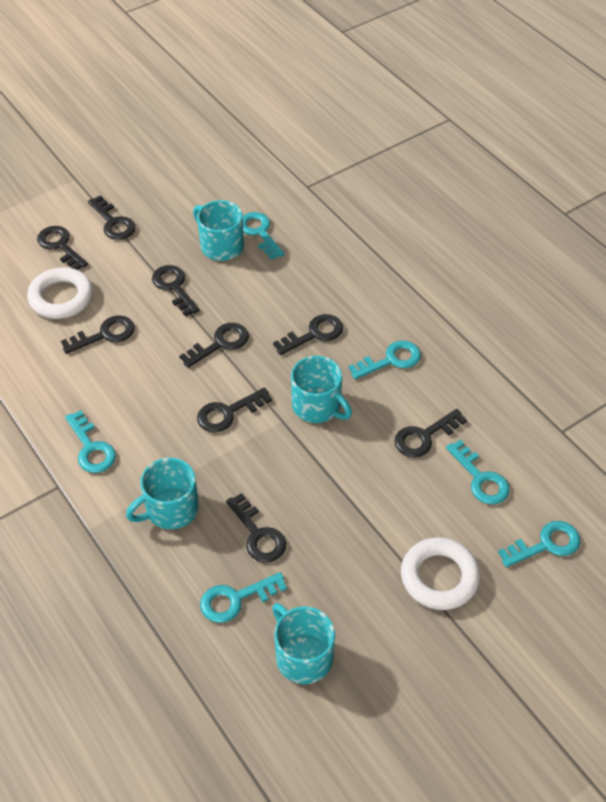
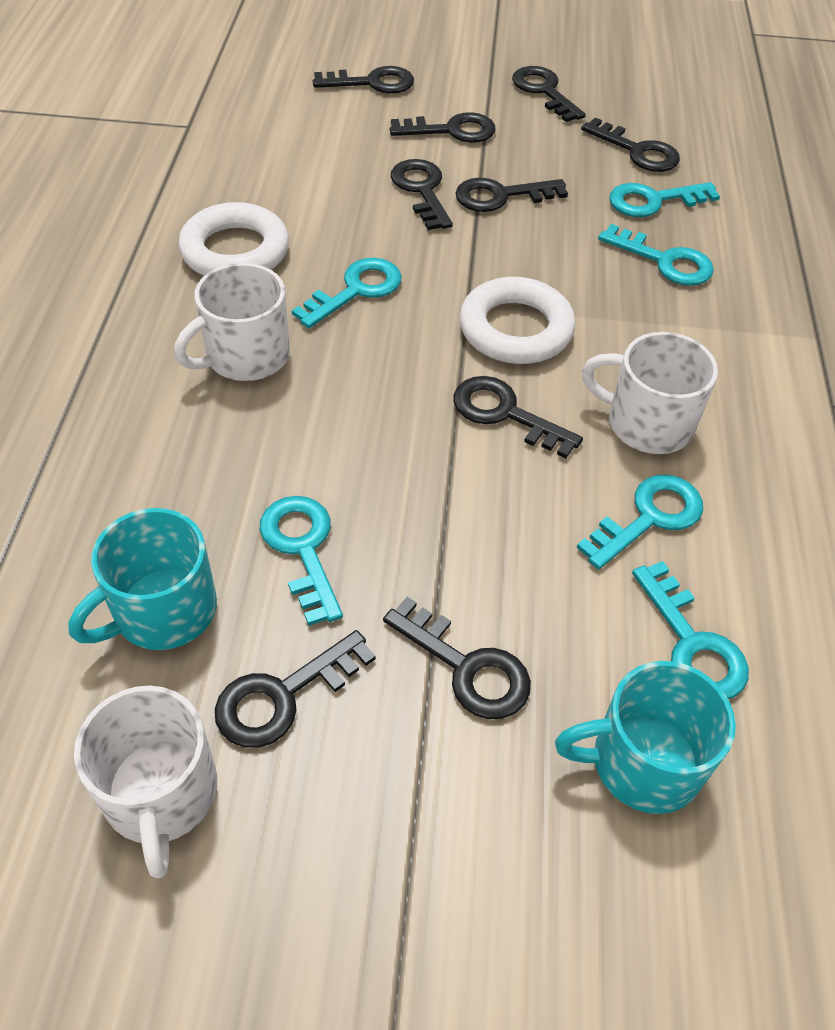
turquoise mug: [126,458,199,529] [193,200,244,261] [272,603,335,684] [291,356,352,423] = 4 -> [68,508,217,650] [555,661,736,814] = 2
white mug: none = 0 -> [74,686,217,878] [174,263,290,381] [582,332,718,454] = 3

